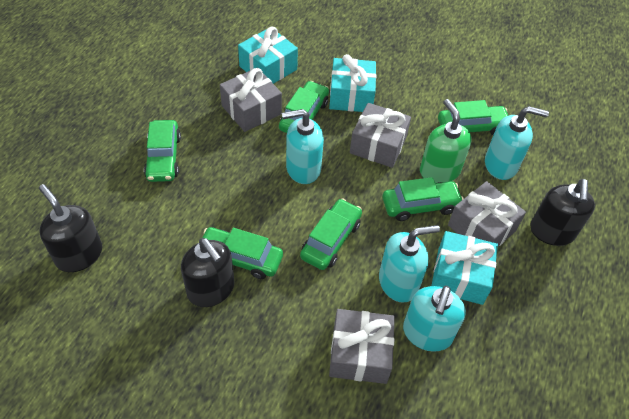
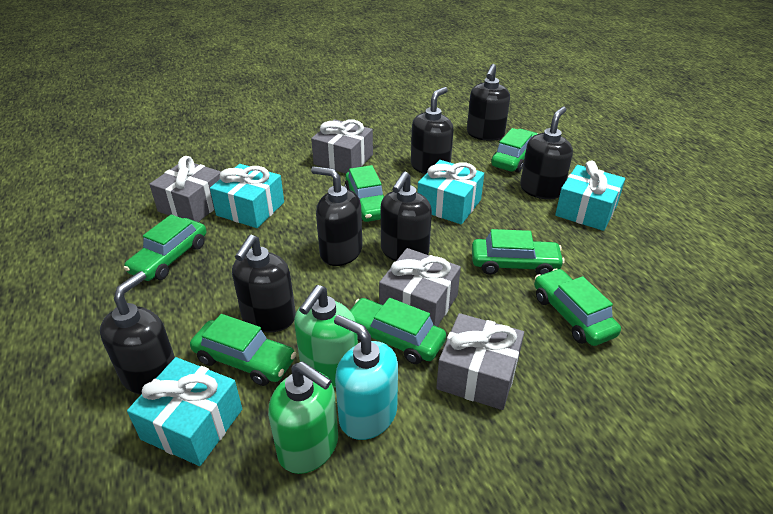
black soap dispenser: [39,184,102,272] [181,238,234,307] [530,179,595,246] = 3 -> [100,271,175,395] [232,235,296,333] [311,166,362,266] [381,171,432,261] [411,87,454,174] [467,64,510,141] [520,107,573,199] = 7
green car: [144,120,181,182] [202,227,283,279] [279,81,329,133] [300,198,362,270] [382,177,464,221] [438,100,508,135] = 6 -> [124,214,206,281] [190,314,296,386] [344,165,384,222] [350,298,446,364] [472,229,565,275] [491,128,538,173] [534,268,621,346] = 7
green soap dispenser: [420,99,472,183] = 1 -> [268,361,338,474] [294,285,358,387] = 2
turquoise gift: [238,27,298,84] [329,54,376,112] [431,231,498,305] = 3 -> [127,357,242,466] [210,164,284,228] [418,160,484,224] [555,161,625,231] = 4
turquoise soap dispenser: [282,109,324,184] [379,225,440,303] [403,286,466,352] [485,106,549,180] = 4 -> [334,315,398,440] = 1

